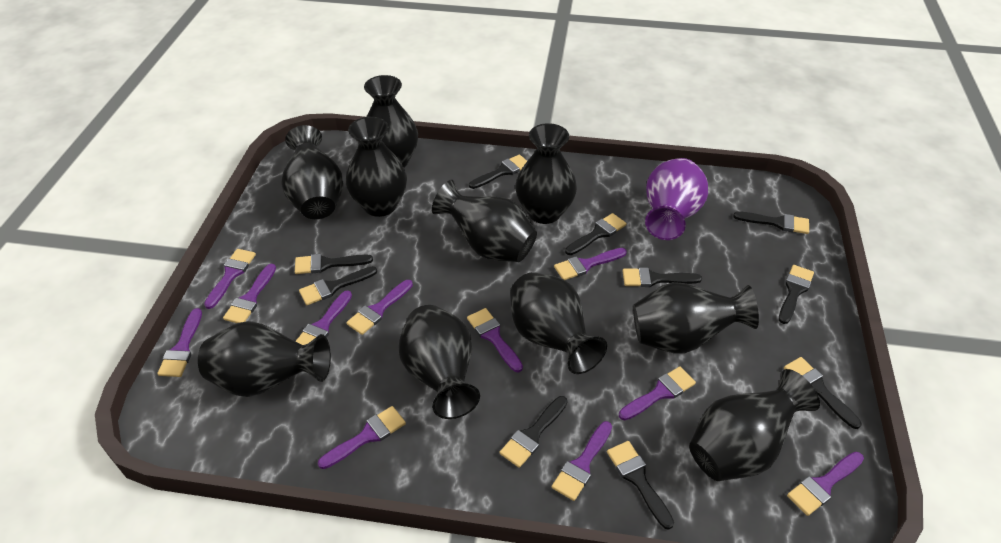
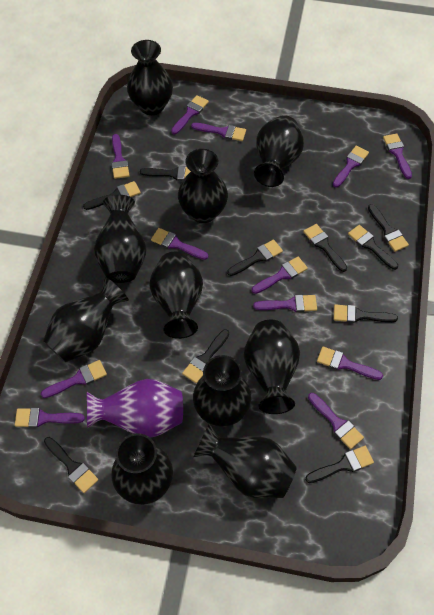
purple brush: [157,308,202,377] [204,249,256,309] [223,264,276,323] [295,290,352,345] [318,406,406,469] [346,280,413,335] [467,308,523,372] [552,421,612,501] [554,248,627,280] [619,366,696,420] [787,452,864,516] = 11 -> [15,408,85,428] [41,360,107,398] [111,134,129,179] [151,228,208,260] [171,95,209,134] [191,123,246,141] [252,257,308,294] [253,295,317,312] [308,393,364,449] [317,346,383,380] [333,146,369,188] [383,134,412,179] = 12

